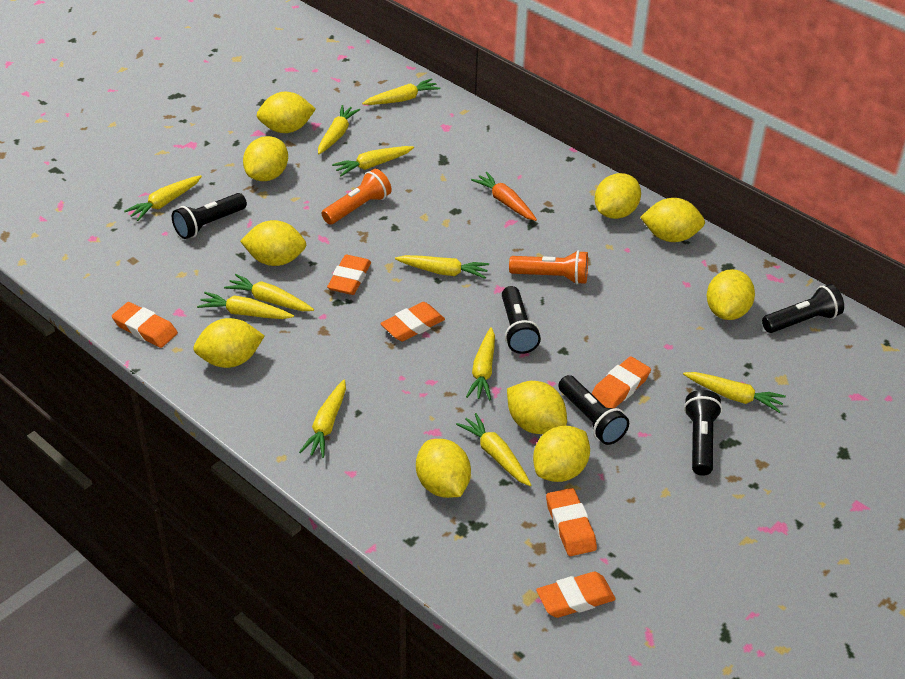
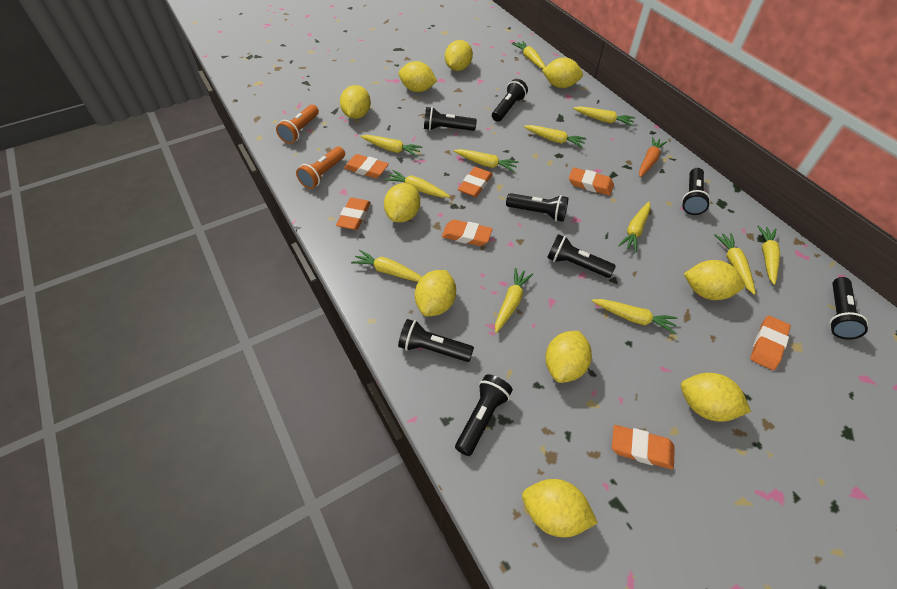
black flashlight: [172,193,247,239] [502,286,541,354] [558,375,629,445] [684,390,722,476] [762,284,844,333] = 5 -> [398,319,474,362] [424,107,477,131] [455,374,513,456] [492,79,528,122] [506,193,568,222] [547,234,616,278] [682,168,711,215] [829,277,868,340] = 8
orange eraser: [112,302,178,348] [327,255,371,295] [380,302,445,342] [536,572,616,618] [546,488,597,556] [591,356,651,408] = 6 -> [336,198,371,230] [344,154,389,178] [442,220,493,246] [458,167,493,197] [569,167,614,196] [612,425,675,469] [750,315,791,370] = 7
yellow carrot: [124,175,202,221] [197,292,294,319] [224,274,314,311] [299,380,346,458] [318,105,360,154] [332,146,414,176] [362,78,440,105] [395,255,489,279] [456,413,531,486] [466,327,495,400] [683,372,786,413] = 11 -> [351,250,422,282] [361,135,423,157] [385,170,450,198] [454,149,519,172] [495,268,533,333] [512,41,546,69] [524,125,587,148] [573,106,635,126] [592,299,677,334] [618,202,651,253] [714,233,756,295] [757,225,780,285] = 12

